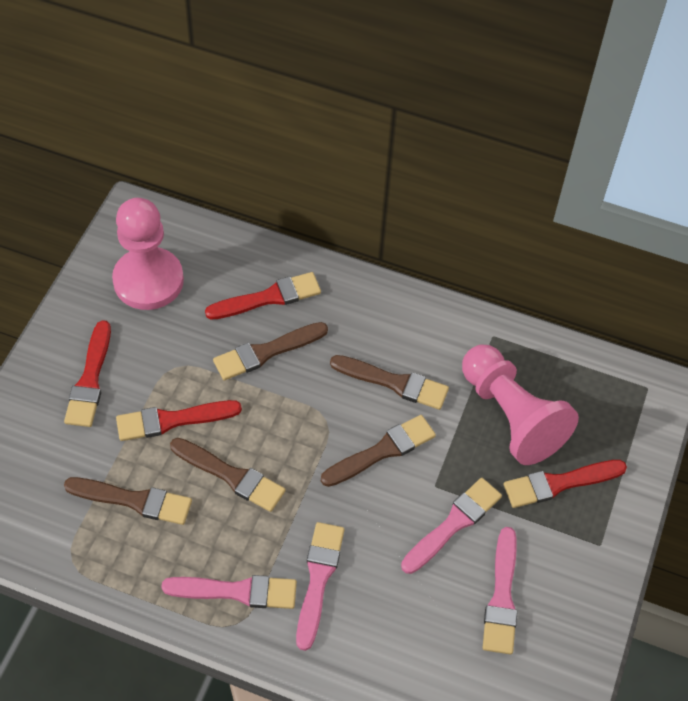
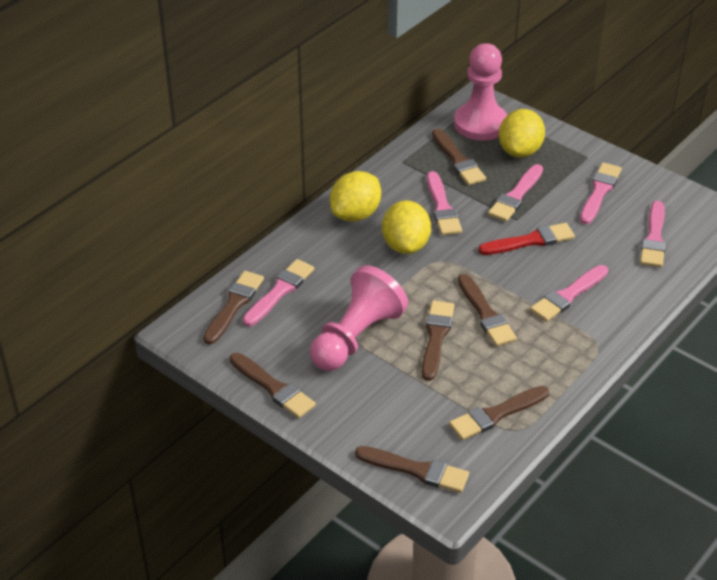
brown brush: [64,477,192,525] [170,438,285,512] [213,322,328,380] [321,415,436,487] [330,355,449,410] = 5 -> [203,271,264,344] [230,353,316,418] [355,446,469,493] [422,301,454,381] [432,129,486,185] [449,386,549,440] [458,274,517,346] = 7
pink brush: [161,575,297,609] [296,522,345,651] [401,478,502,574] [483,527,518,654] = 4 -> [243,259,315,327] [427,171,462,235] [488,164,543,222] [530,265,608,322] [580,162,622,224] [640,201,666,268] = 6
red brush: [64,320,111,427] [116,400,242,441] [205,272,321,319] [504,460,627,508] = 4 -> [478,223,575,255] = 1
yellow lemon: none = 0 -> [330,171,381,222] [382,200,431,254] [499,109,545,158] = 3

